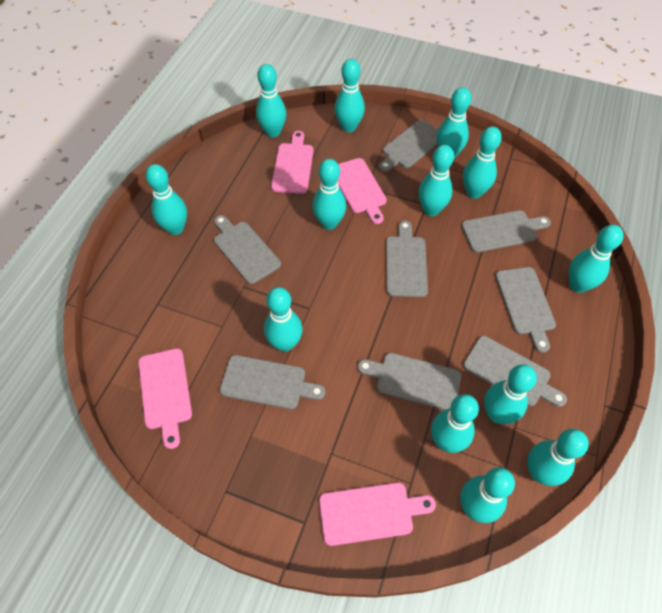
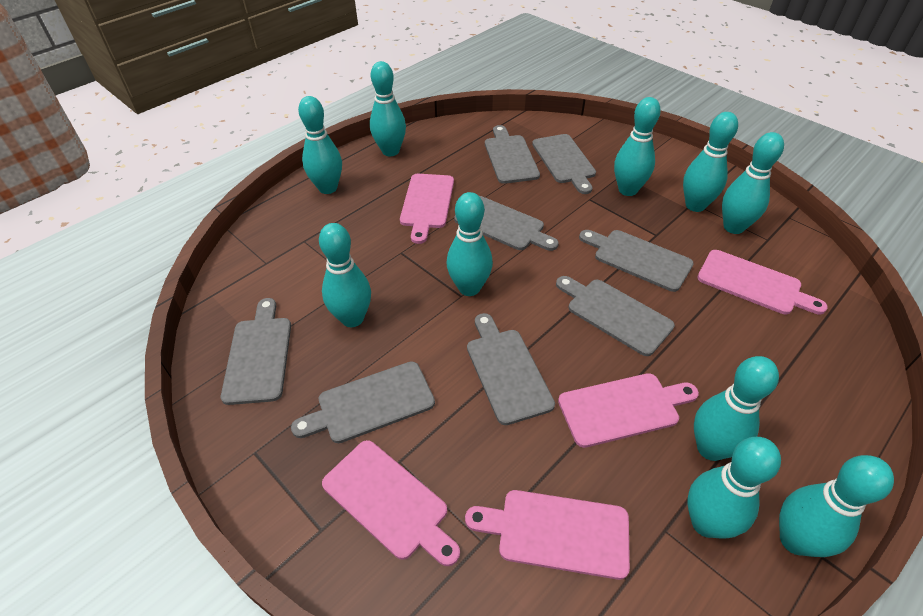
pink cutting board: [138,348,192,449] [271,131,314,194] [319,483,436,546] [337,158,387,224] = 4 -> [322,440,460,566] [400,174,454,244] [465,490,630,580] [558,373,699,448] [697,250,828,314] = 5
turquoise bowling pin: [145,164,187,235] [256,64,286,138] [264,287,303,352] [312,159,346,230] [335,59,365,132] [418,145,454,216] [431,394,479,453] [437,87,471,158] [460,467,515,523] [463,127,502,199] [484,364,537,424] [527,429,589,486] [569,225,624,293] = 13 -> [298,96,342,194] [319,223,371,327] [370,61,406,156] [447,192,493,296] [614,97,661,196] [683,112,738,212] [687,437,781,539] [694,356,779,461] [722,132,784,234] [779,455,894,557] = 10

